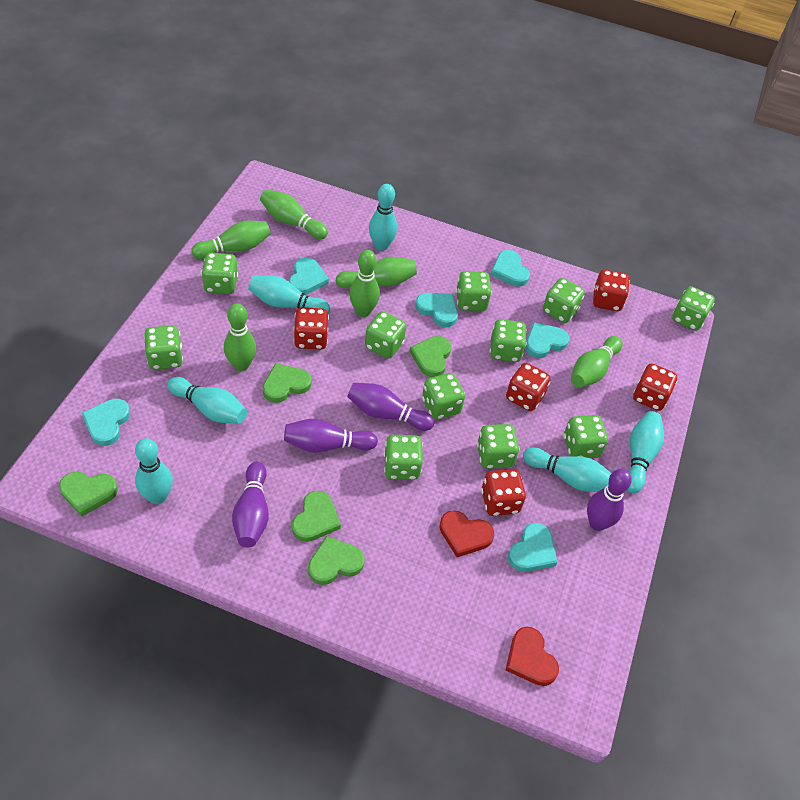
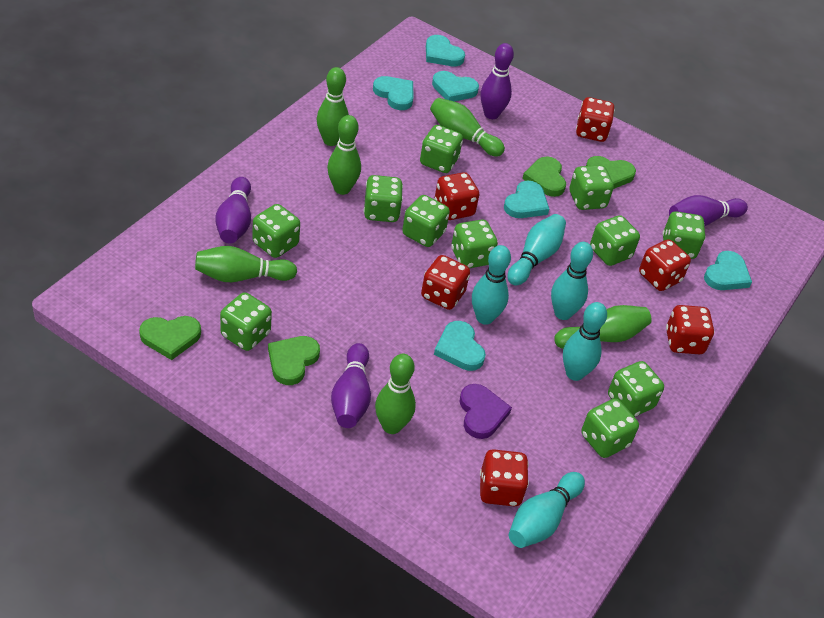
green heart: [59,472,118,516] [263,363,312,403] [292,491,341,542] [308,536,365,585] [409,336,451,377] = 5 -> [139,316,201,360] [268,336,320,385] [522,157,566,197] [586,156,636,189] = 4
purple heart: none = 0 -> [459,384,512,439] = 1
red dice: [294,307,329,350] [481,469,526,516] [506,363,551,411] [593,270,630,311] [633,363,677,411] = 5 -> [421,255,470,310] [435,172,479,220] [480,449,529,507] [576,97,615,142] [639,239,691,291] [666,305,714,354] = 6
red heart: [439,510,494,557] [506,627,559,686] = 2 -> none = 0
turquoise bowling pin: [135,438,173,504] [167,377,247,424] [248,275,330,314] [369,184,397,251] [523,447,612,492] [627,411,664,493] = 6 -> [472,245,511,325] [507,214,566,286] [509,472,585,548] [551,242,593,320] [563,302,607,381] = 5

